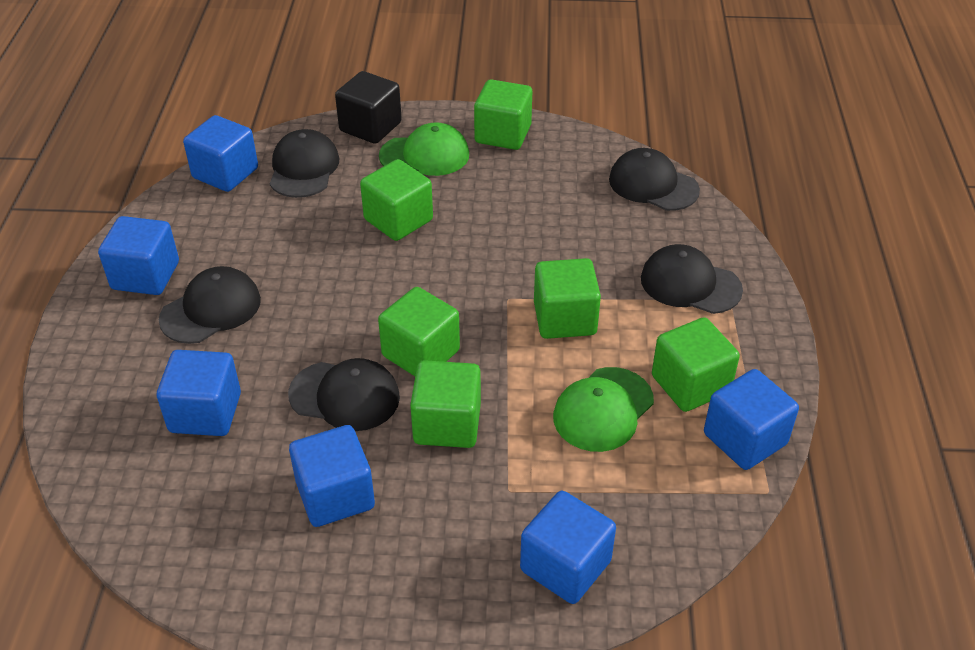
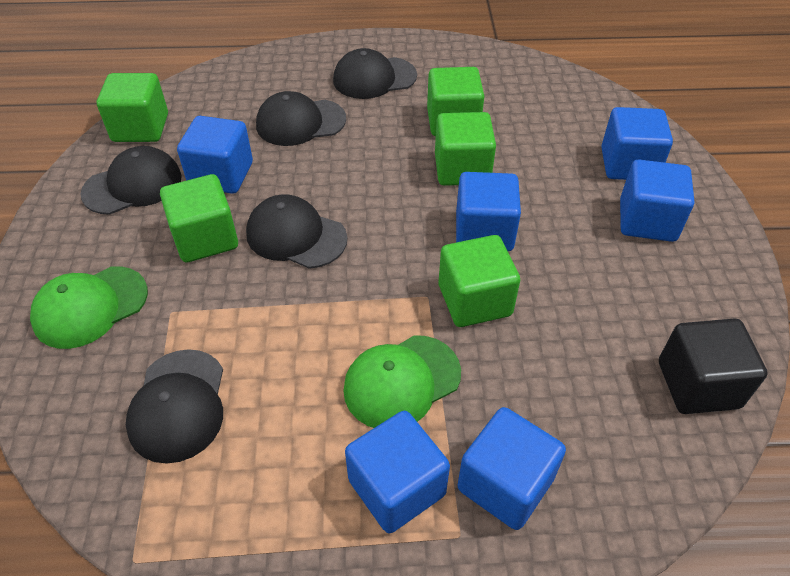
green cube: [360,159,433,241] [378,287,460,376] [410,360,481,448] [474,79,532,150] [534,258,601,339] [652,317,740,412] = 6 -> [97,73,168,142] [160,174,238,263] [427,67,484,136] [435,112,496,186] [439,235,520,327] = 5

